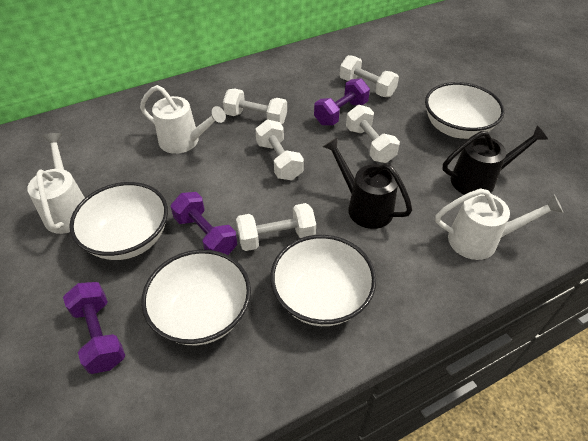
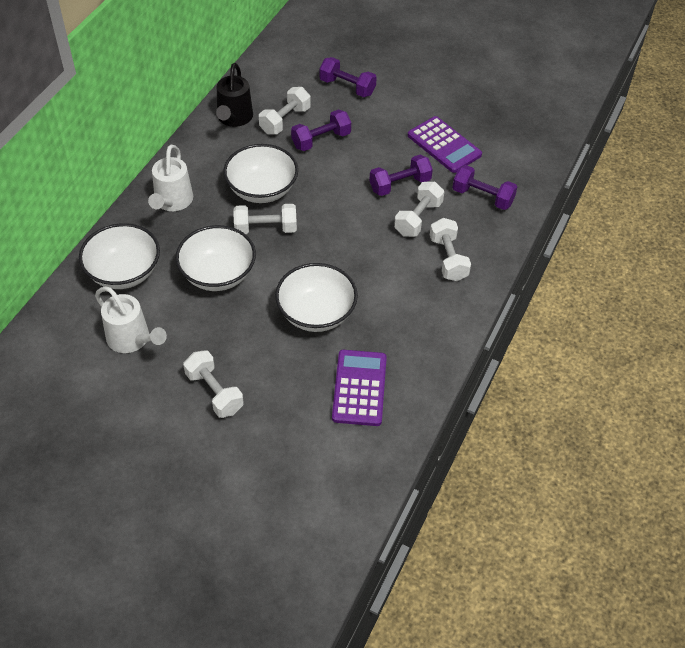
black watering can: [323,137,412,229] [442,125,548,195] = 2 -> [216,63,253,127] = 1
purple calculator: none = 0 -> [332,350,387,426] [408,116,482,173] = 2
purple dumbbell: [63,282,125,374] [170,192,237,255] [314,78,370,126] = 3 -> [291,109,351,151] [319,57,377,97] [369,155,433,196] [452,165,517,210] = 4
white watering can: [27,133,85,234] [140,85,226,154] [435,188,563,260] = 3 -> [95,287,167,353] [148,145,193,211] = 2

